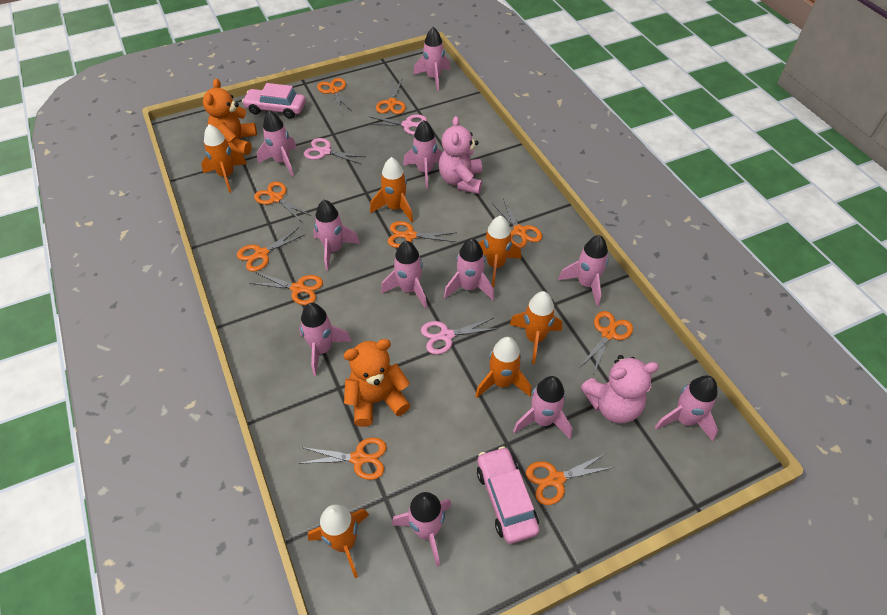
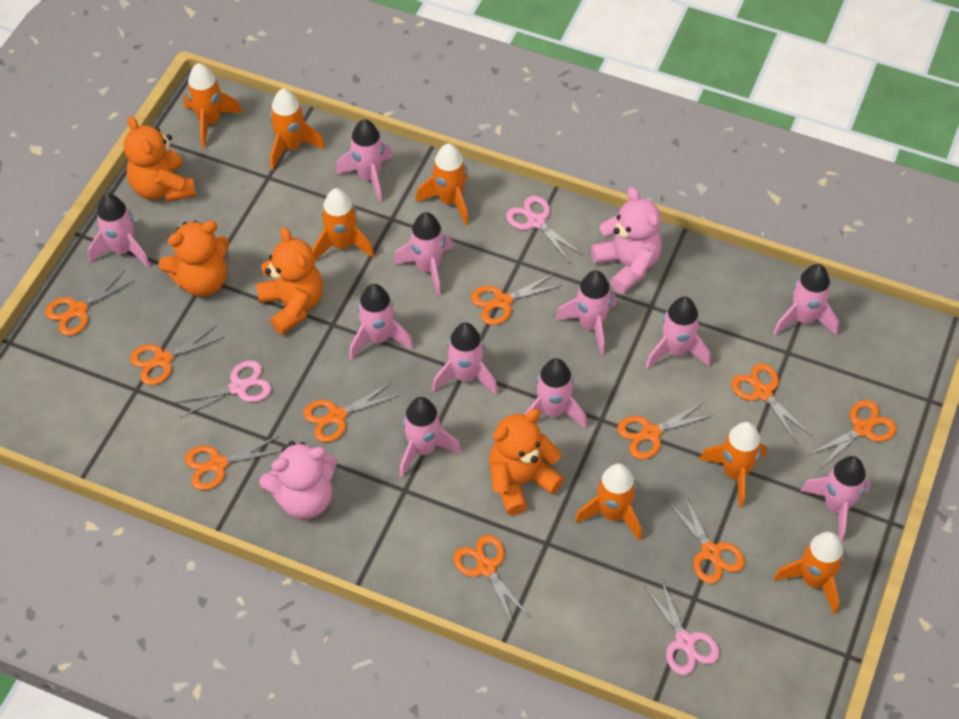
orange rocket: [201,124,247,193] [308,505,369,578] [370,157,413,223] [475,337,531,398] [478,216,521,287] [510,291,562,364] = 6 -> [184,63,242,148] [270,89,325,170] [312,188,375,261] [415,143,469,225] [575,463,642,541] [699,422,767,508] [774,532,844,614] = 7
orange teddy bear: [203,79,257,155] [343,339,410,427] = 2 -> [124,116,196,202] [158,221,229,296] [256,227,323,335] [489,409,564,515] = 4
pink car: [242,83,306,119] [477,446,540,544] = 2 -> none = 0

